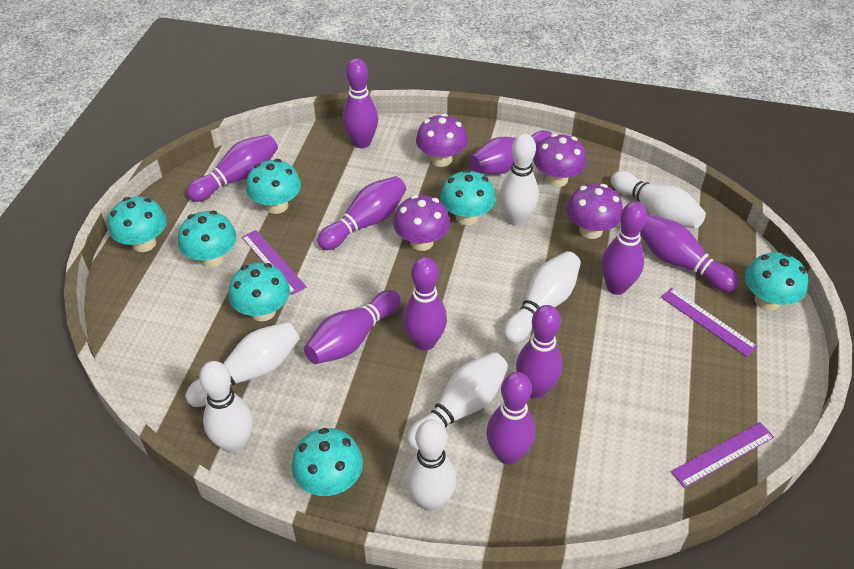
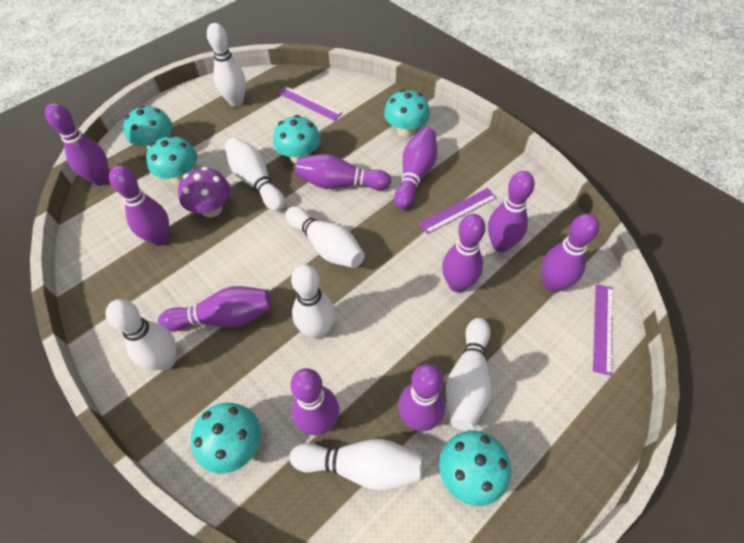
purple mushroom: [393,195,450,251] [416,114,468,167] [533,133,587,187] [567,184,623,239] = 4 -> [178,167,231,218] = 1
turquoise mushroom: [108,197,167,252] [178,210,236,267] [229,263,290,321] [246,159,301,214] [292,428,363,496] [440,169,496,225] [745,252,808,311] = 7 -> [123,105,173,149] [146,135,197,185] [191,403,261,474] [273,115,321,163] [384,89,430,137] [439,431,511,506] = 6

